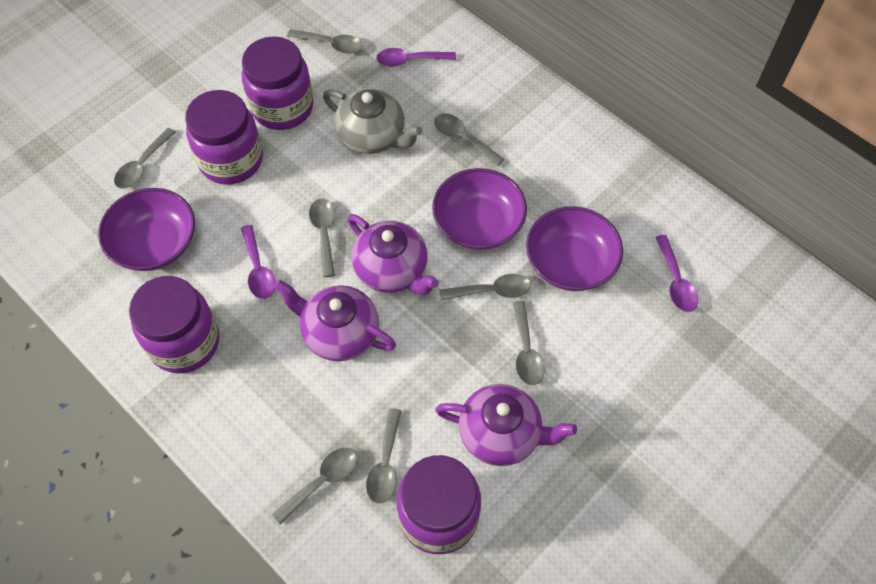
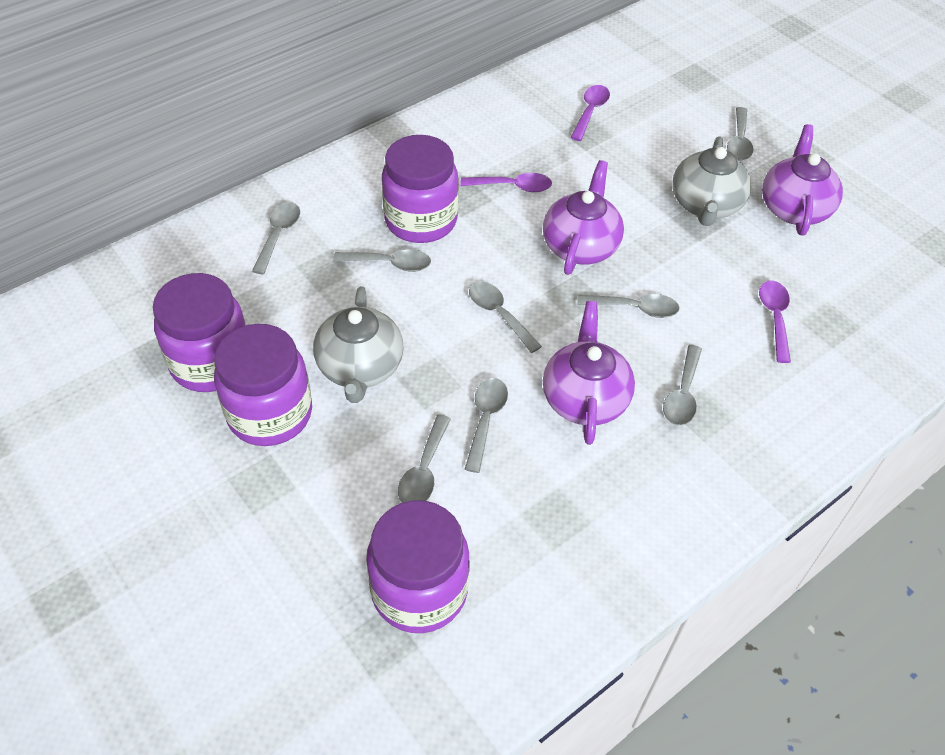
grey teapot: [323,89,422,154] = 1 -> [313,286,404,403] [672,136,752,226] = 2
purple bowl: [98,188,195,271] [432,168,527,250] [526,206,623,291] = 3 -> none = 0

